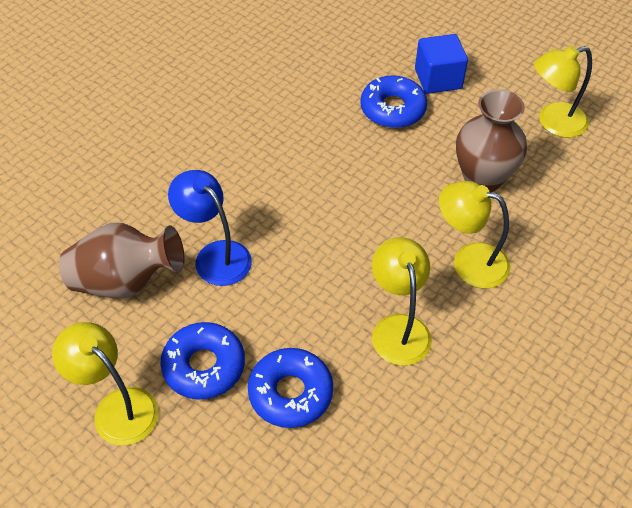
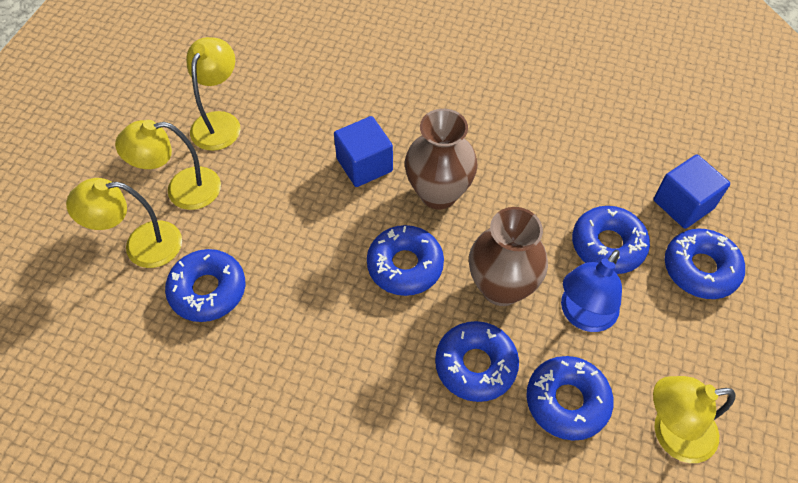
blue cube: [415,34,468,94] = 1 -> [334,116,393,187] [653,154,730,229] = 2
blue donut: [160,322,245,399] [248,348,333,428] [360,75,427,128] = 3 -> [165,249,245,322] [367,225,444,296] [435,321,519,402] [526,356,614,441] [572,206,650,274] [665,229,745,299] = 6

